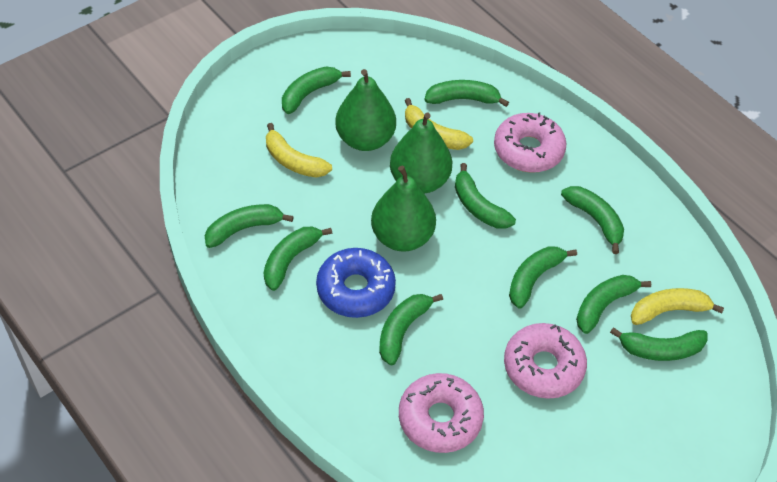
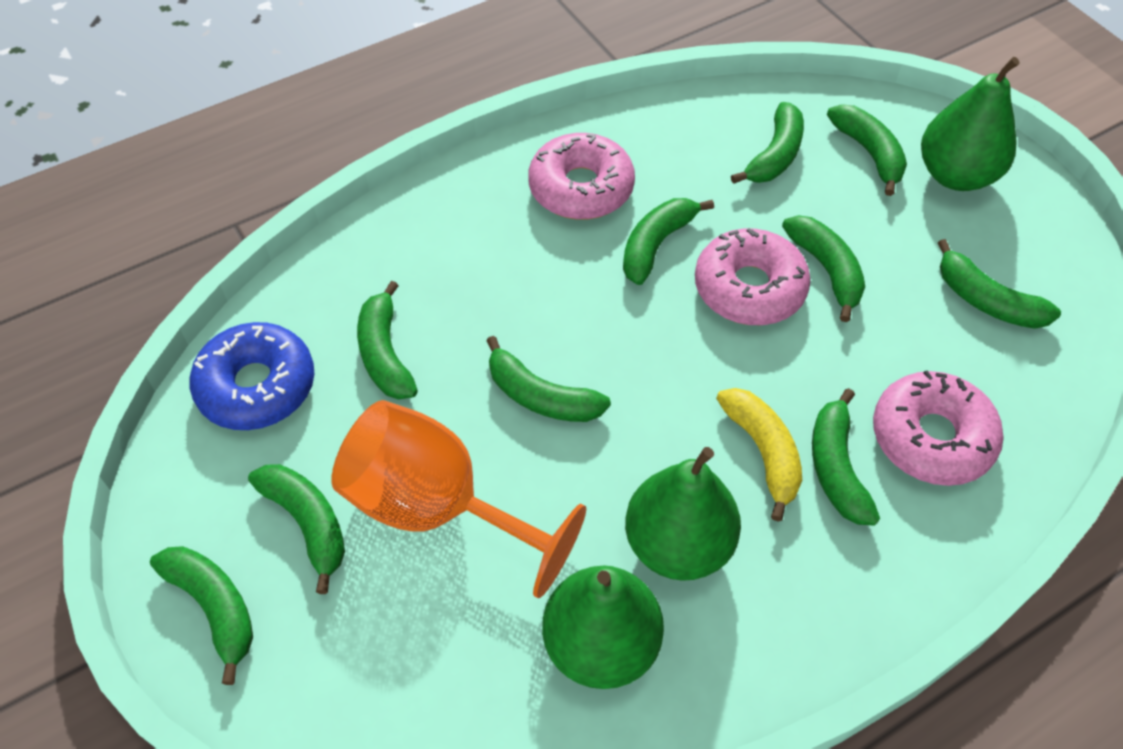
orange goblet: none = 0 -> [331,400,586,598] = 1
yellow banana: [266,123,332,178] [405,98,473,150] [631,288,724,325] = 3 -> [716,388,802,522] = 1

